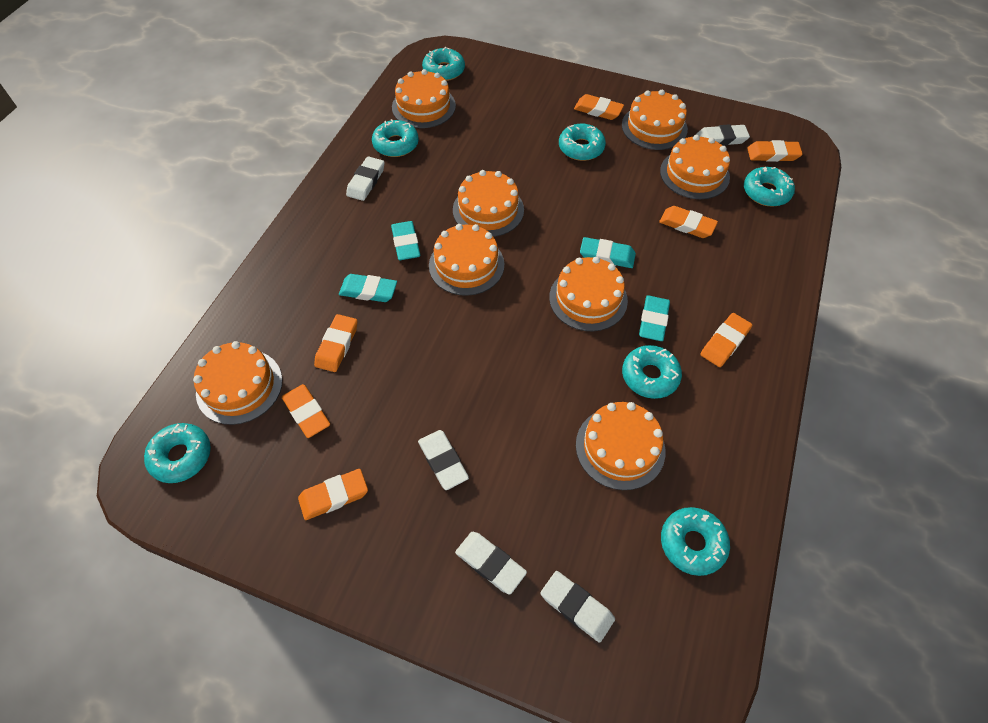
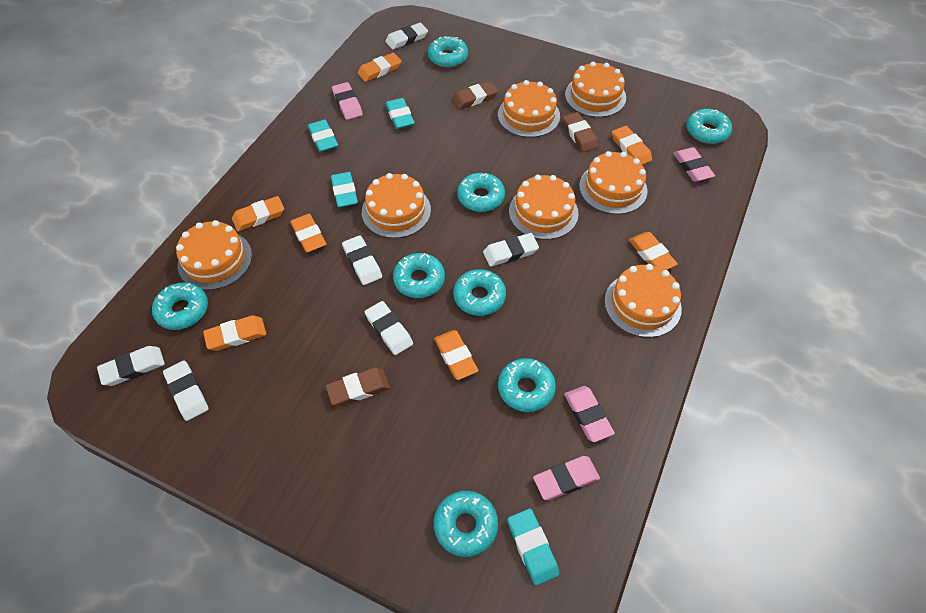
brown eraser: none = 0 -> [325,367,390,406] [452,81,498,110] [562,112,599,152] = 3
orange cake: [193,341,282,425] [392,69,456,128] [429,224,504,296] [453,170,524,237] [549,257,628,331] [576,402,665,490] [622,90,688,150] [660,135,730,199] = 8 -> [176,220,252,290] [362,173,431,238] [498,80,560,138] [509,175,579,240] [565,62,626,117] [579,151,648,214] [605,264,682,338] = 7
pink eraser: none = 0 -> [332,82,363,120] [533,456,600,500] [564,386,615,442] [673,147,715,182] = 4
turquoise donut: [144,423,211,483] [372,119,419,157] [422,47,465,81] [559,124,606,161] [622,345,682,399] [661,507,730,576] [744,167,795,207] = 7 -> [152,282,208,330] [393,253,445,298] [428,36,468,68] [434,491,498,557] [453,269,506,316] [457,173,505,212] [498,358,556,412] [686,109,732,144] = 8
white eraser: [346,156,385,201] [418,430,469,490] [455,532,527,594] [540,571,615,643] [696,124,750,146] = 5 -> [97,346,165,386] [163,361,209,421] [342,235,382,285] [365,301,413,355] [385,23,428,50] [483,233,539,267] = 6

